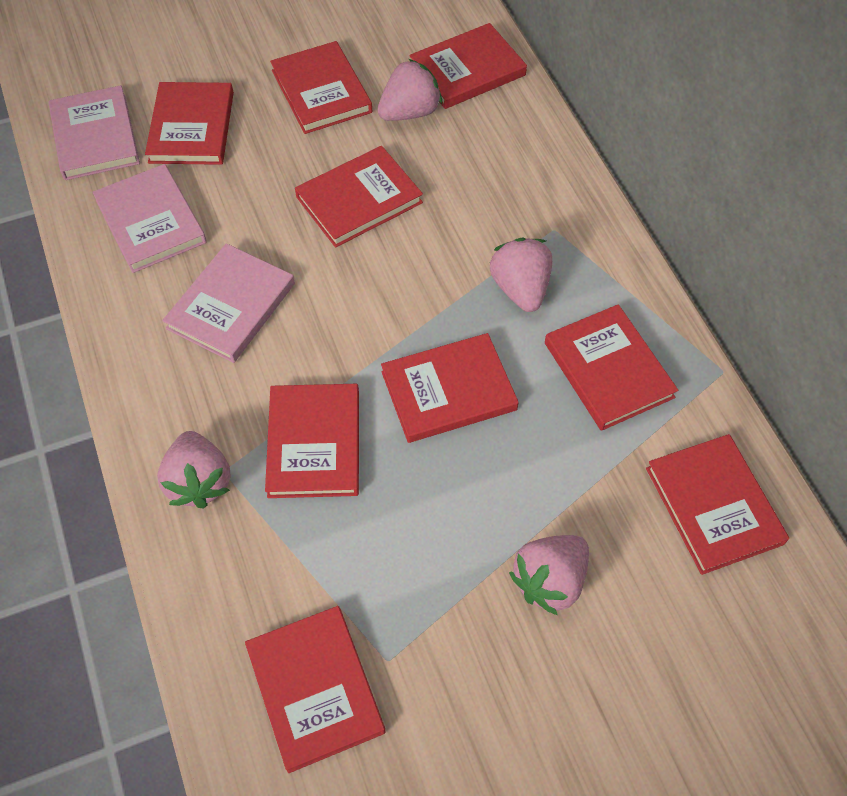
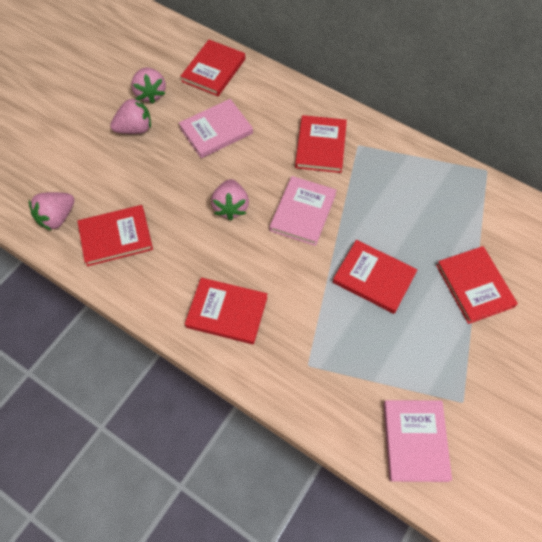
red book: [145,82,234,165] [245,606,385,773] [265,384,359,498] [270,41,372,134] [295,146,423,248] [381,333,519,443] [409,23,527,109] [545,304,678,431] [646,434,789,575] = 9 -> [77,205,153,266] [181,40,245,96] [185,277,267,344] [295,115,347,173] [333,240,417,314] [436,246,518,324] = 6

